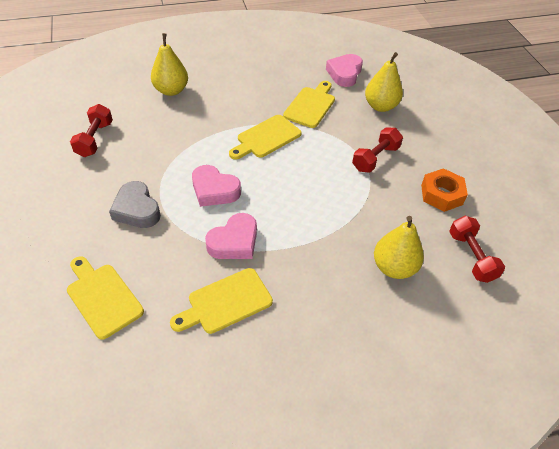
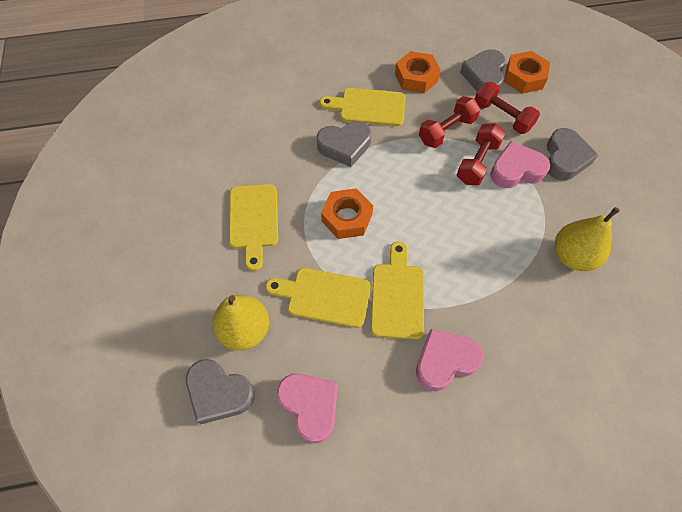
grey heart: [109,181,161,228] = 1 -> [186,359,255,424] [317,121,371,167] [460,49,506,92] [547,128,598,181] = 4
orange nut: [421,168,468,212] = 1 -> [321,188,373,239] [395,51,441,93] [504,51,550,94] = 3
yellow pear: [151,33,188,96] [365,52,403,112] [374,216,424,279] = 3 -> [212,295,269,351] [555,207,620,271] = 2

